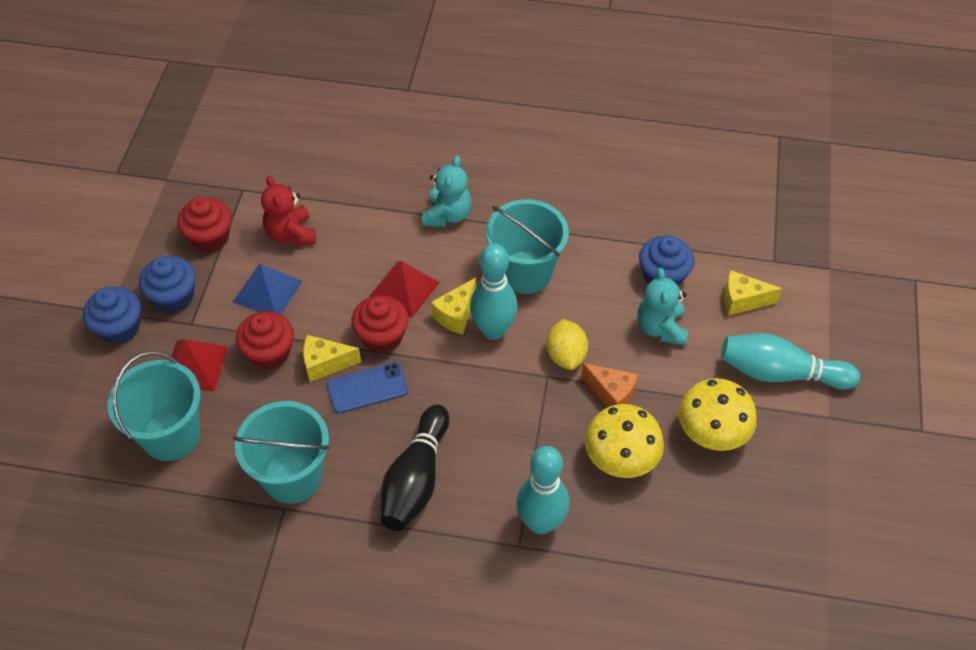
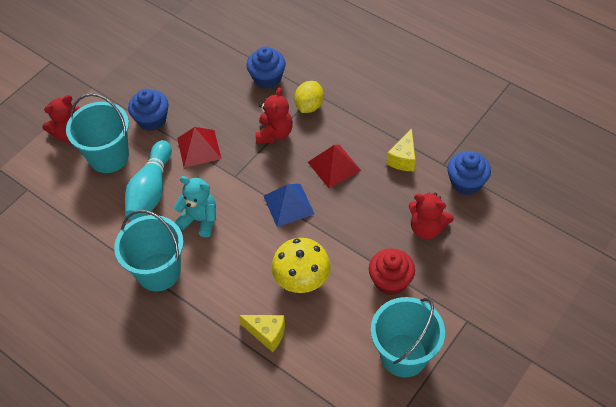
black bowling pin: [381,404,449,531] = 1 -> none = 0
blue phone: [327,362,408,413] = 1 -> none = 0
orange cheese: [581,363,638,408] = 1 -> none = 0
red cupcake: [177,196,232,252] [236,311,294,370] [351,295,409,354] = 3 -> [369,248,415,295] = 1
red teddy bear: [261,176,316,246] = 1 -> [42,95,80,143] [255,88,293,144] [409,192,454,239] = 3
turquoise bowling pin: [470,243,518,340] [516,446,569,534] [721,333,860,390] = 3 -> [125,140,172,221] = 1
turquoise teddy bear: [422,156,472,227] [638,268,688,345] = 2 -> [173,176,216,237] = 1
yellow cheese: [303,335,361,382] [431,278,476,334] [724,270,782,316] = 3 -> [239,315,285,352] [387,128,415,171] = 2
yellow mushroom: [585,404,664,478] [678,378,757,451] = 2 -> [271,238,331,293] = 1

